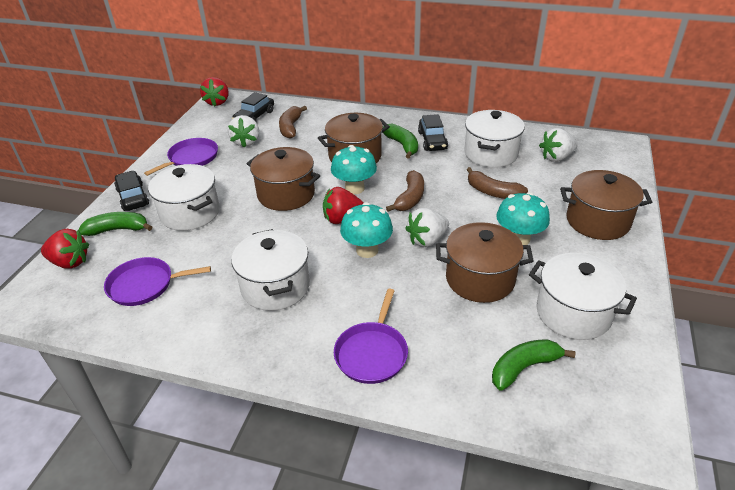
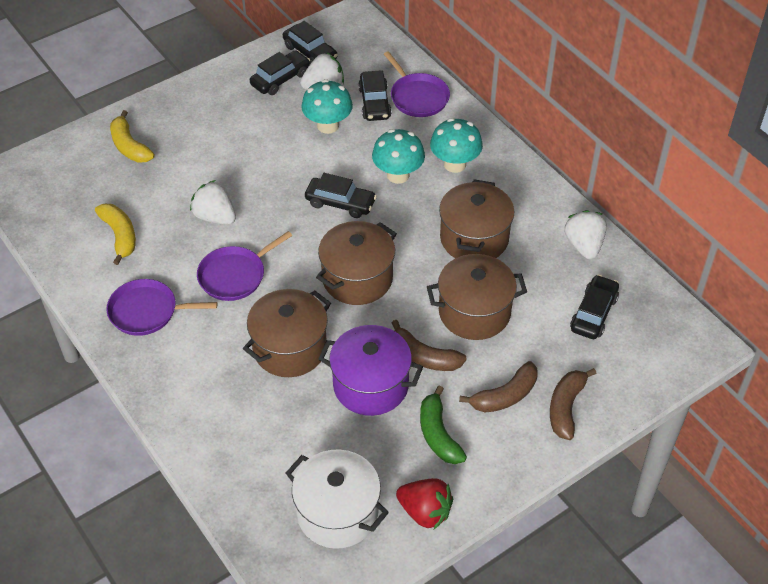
black car: [114,171,149,211] [232,92,274,121] [418,114,448,151] = 3 -> [250,50,310,95] [283,21,338,64] [305,173,377,218] [358,70,392,121] [570,275,619,339] = 5
green banana: [79,212,152,236] [383,123,418,158] [492,339,575,391] = 3 -> [420,385,467,464] = 1
purple pot: none = 0 -> [319,325,423,416] = 1
red strawberry: [41,229,89,269] [200,77,229,106] [323,187,364,224] = 3 -> [396,478,453,529] = 1
white pot: [148,164,220,231] [231,229,310,311] [464,110,525,168] [529,253,637,340] = 4 -> [286,449,389,549] = 1
yellow banana: none = 0 -> [95,204,136,265] [110,110,155,163] = 2

